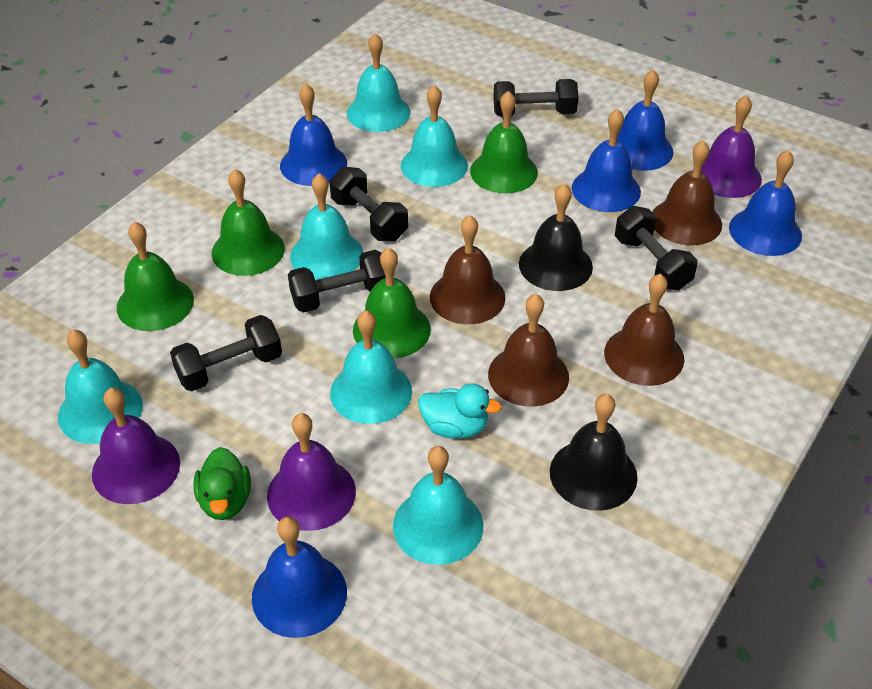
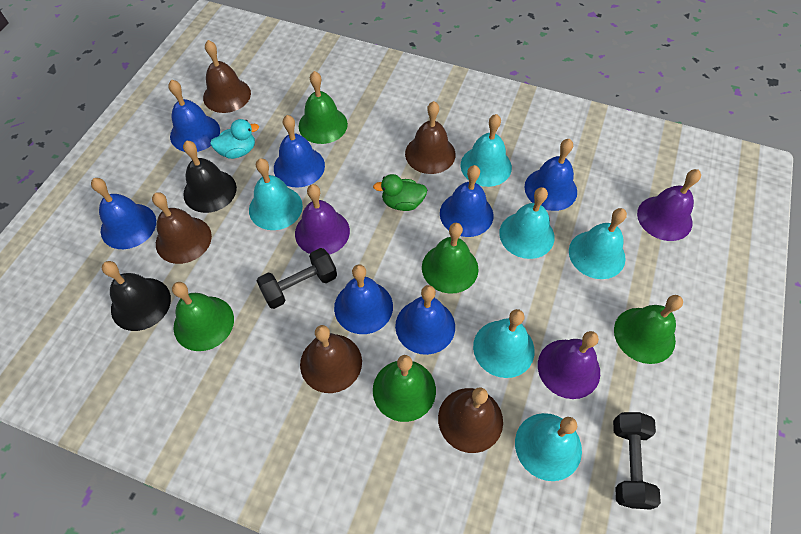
black dumbbell: [170,315,282,391] [288,250,386,313] [330,167,408,241] [493,79,579,117] [615,206,698,290] = 5 -> [257,248,337,309] [613,412,661,510] = 2
blue bell: [252,516,347,638] [280,84,347,186] [572,108,641,212] [617,70,674,171] [729,150,802,256] = 5 -> [91,178,156,249] [169,80,220,152] [274,115,325,188] [334,264,393,334] [395,285,455,355] [440,165,494,237] [524,139,577,211] = 7
brown bell: [430,215,506,324] [488,294,569,407] [604,274,685,386] [652,140,722,245] = 4 -> [152,192,212,264] [203,40,251,113] [300,325,362,393] [405,101,456,174] [438,387,503,453] = 5
green bell: [117,221,194,331] [212,169,285,276] [353,247,431,358] [470,91,538,193] = 4 -> [172,282,234,351] [299,71,348,144] [373,355,436,422] [422,223,479,294] [614,295,683,364] = 5

